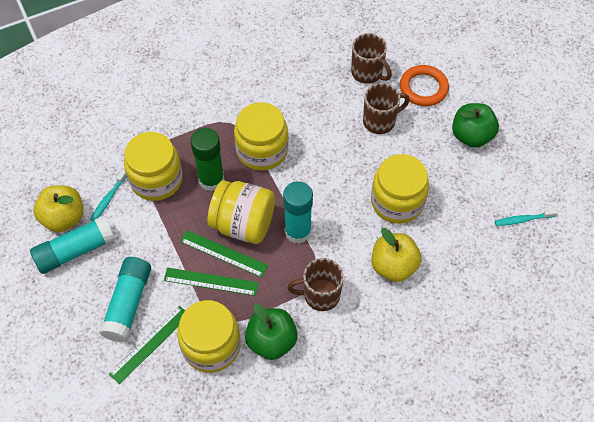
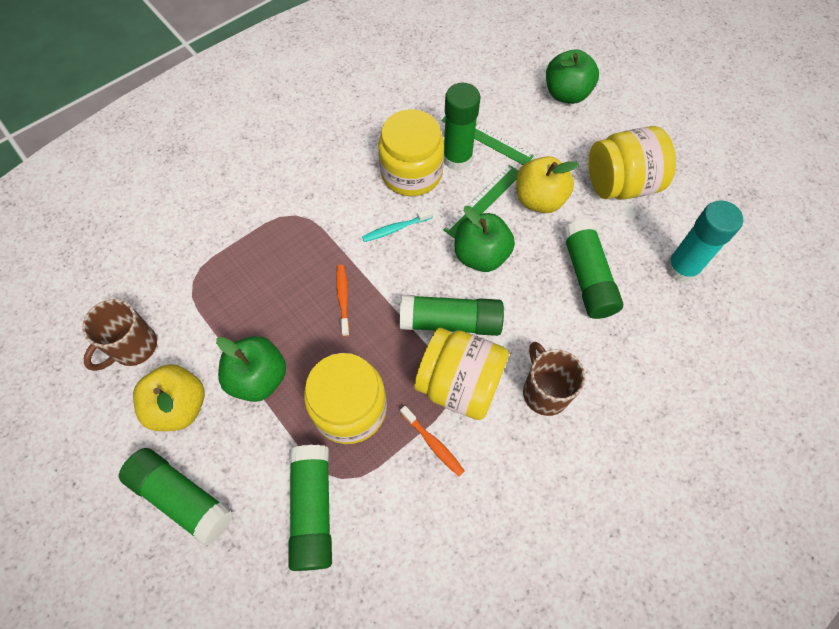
brown mug: [287,258,344,311] [351,33,392,84] [363,83,410,134] = 3 -> [82,299,157,371] [523,342,585,416] = 2
green apple: [245,304,298,360] [452,103,499,148] = 2 -> [216,336,286,402] [455,206,515,272] [546,49,599,104] = 3
green glue stick: [191,128,225,191] = 1 -> [119,448,234,546] [288,445,332,571] [400,295,504,336] [444,83,481,171] [562,219,623,319] = 5
green ruler: [109,306,185,384] [164,267,258,296] [180,230,268,277] = 3 -> [441,116,534,165] [443,165,519,239] = 2
orange ring: [400,65,449,106] = 1 -> none = 0
orange toothbrush: none = 0 -> [336,265,350,336] [400,406,464,476] = 2
turquoise glue stick: [30,216,115,274] [99,257,151,342] [283,181,313,244] = 3 -> [666,200,743,283] = 1
turquoise toothbrush: [90,170,127,221] [495,209,557,226] = 2 -> [362,209,433,242] = 1
yellow jar: [124,132,183,201] [177,300,240,373] [208,180,275,244] [234,102,288,171] [371,154,429,224] = 5 -> [304,353,387,444] [378,109,444,196] [414,328,509,420] [588,126,676,200] = 4

